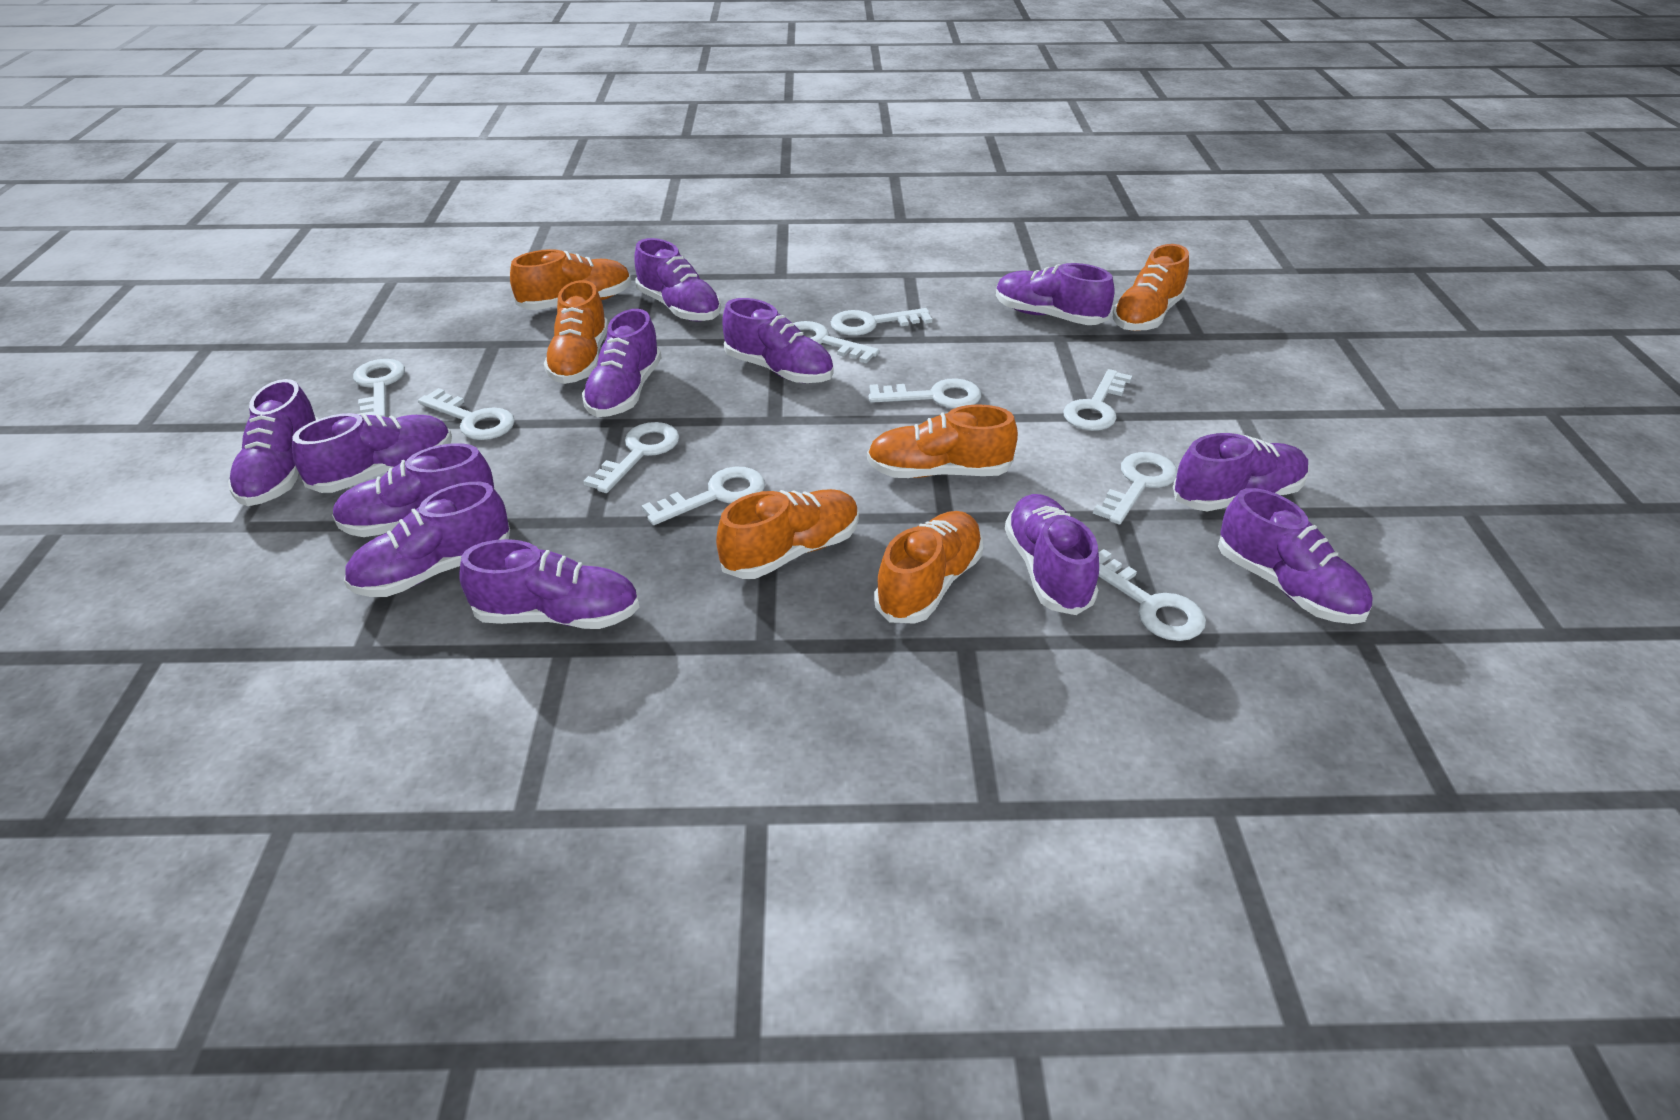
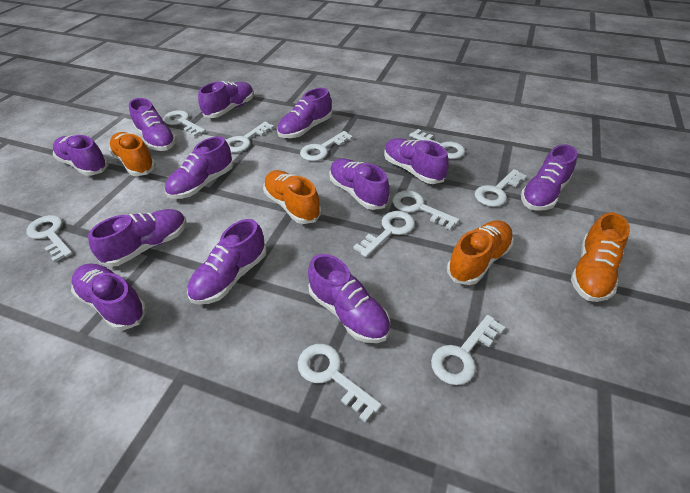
orange shoe: [510,249,631,310] [544,280,608,384] [716,489,859,579] [867,404,1018,478] [874,511,983,624] [1112,244,1189,331] = 6 -> [108,132,156,176] [263,170,321,224] [447,220,514,285] [571,212,630,302] = 4

